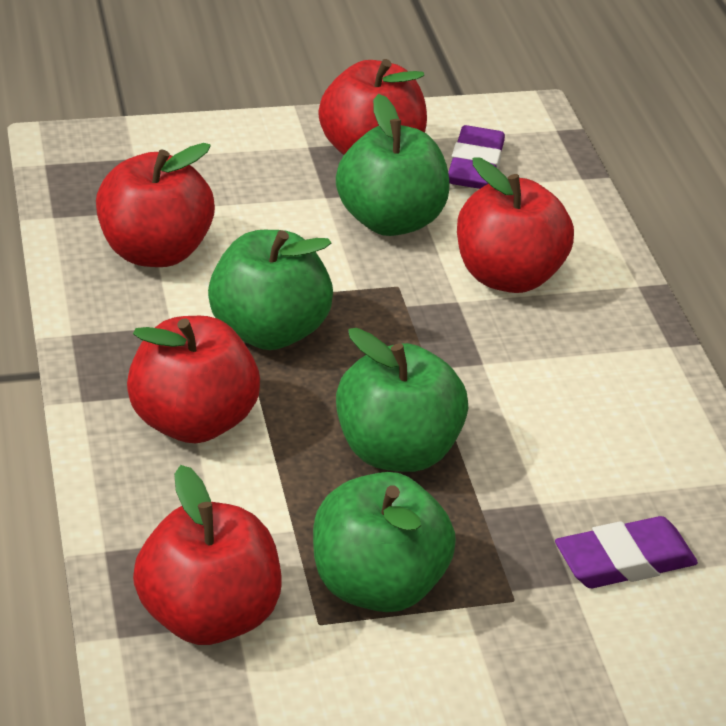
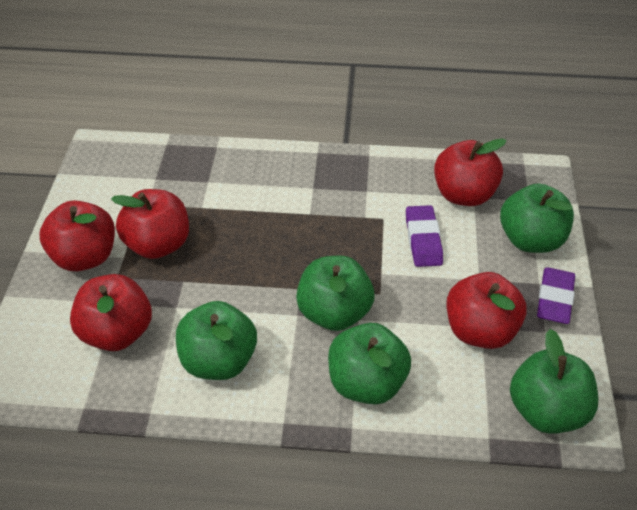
green apple: [208,230,333,350] [313,472,456,612] [336,94,450,236] [336,328,468,472] = 4 -> [176,301,257,380] [296,255,374,331] [328,323,411,404] [500,183,574,253] [510,329,598,434] = 5

